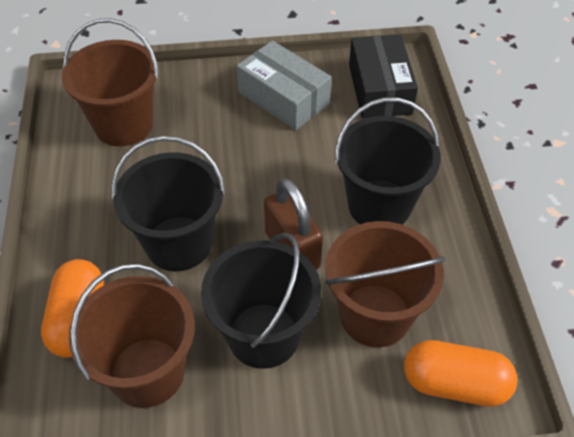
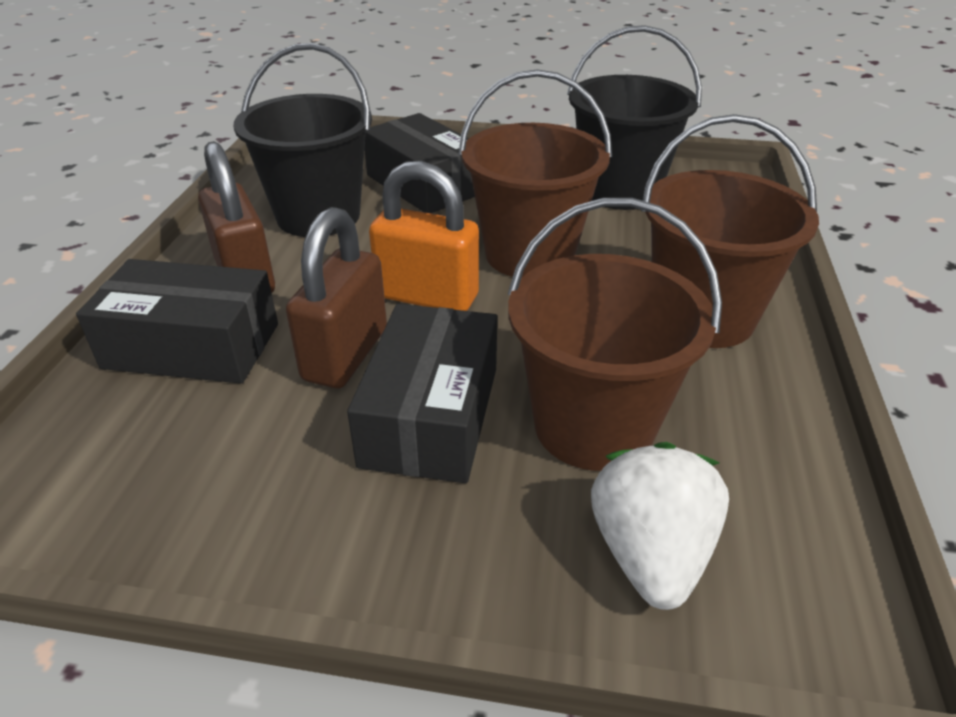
black box: [349,34,418,119] = 1 -> [76,259,278,384] [347,304,497,483] [364,113,475,213] = 3
black bucket: [112,136,225,271] [201,233,321,369] [335,97,441,224] = 3 -> [233,43,372,237] [567,25,702,210] = 2
brown padlock: [264,178,323,270] = 1 -> [198,141,275,293] [286,207,387,388] = 2
grey box: [237,41,332,130] = 1 -> none = 0
orange capsule: [41,259,104,358] [404,340,517,407] = 2 -> none = 0
orange padlock: none = 0 -> [369,161,479,311] = 1
white strawberry: none = 0 -> [591,442,729,610] = 1

